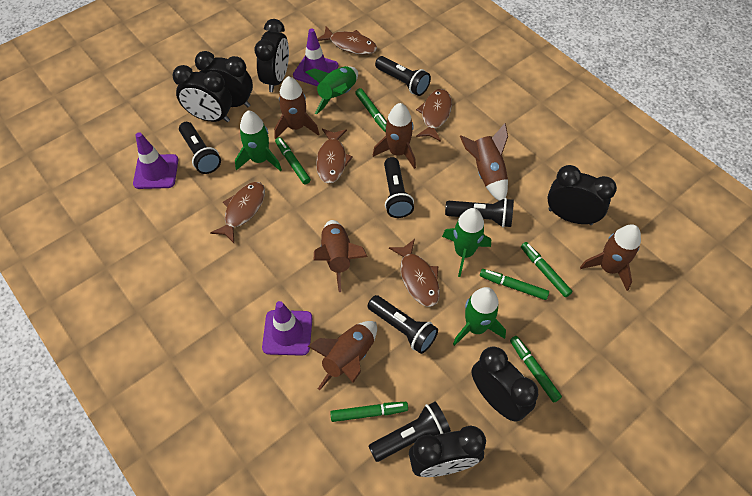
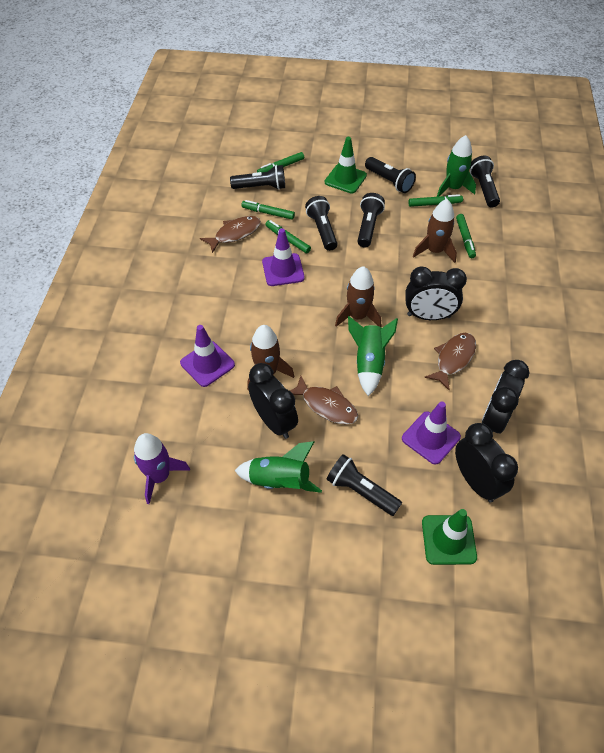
black clock: [173,65,232,122] [195,51,253,107] [255,19,289,92] [409,425,486,477] [471,347,538,422] [547,165,617,225] = 6 -> [248,363,298,439] [405,267,467,320] [455,423,518,502] [482,360,530,433] = 4
brown fish: [210,182,265,243] [316,129,353,184] [318,26,377,55] [389,239,440,307] [416,89,452,142] = 5 -> [200,216,261,253] [290,376,358,425] [424,333,476,390] = 3
brown rocket: [274,76,319,139] [308,321,377,391] [313,220,367,292] [373,103,416,169] [460,123,508,201] [580,224,641,291] = 6 -> [247,325,294,390] [335,266,381,327] [413,199,457,263] = 3
green marker: [275,137,311,185] [330,402,408,422] [355,88,387,132] [480,269,549,300] [510,336,562,403] [521,242,573,297] = 6 -> [241,200,295,220] [257,152,304,172] [266,220,311,254] [408,194,463,207] [456,214,476,258] = 5
green rocket: [235,110,282,171] [306,66,358,115] [442,208,491,277] [453,287,506,346] = 4 -> [235,441,322,493] [348,316,398,396] [437,135,476,197] = 3
green traffic cone: none = 0 -> [325,137,367,193] [422,509,477,565] = 2
purple rocket: none = 0 -> [134,433,190,504] = 1

